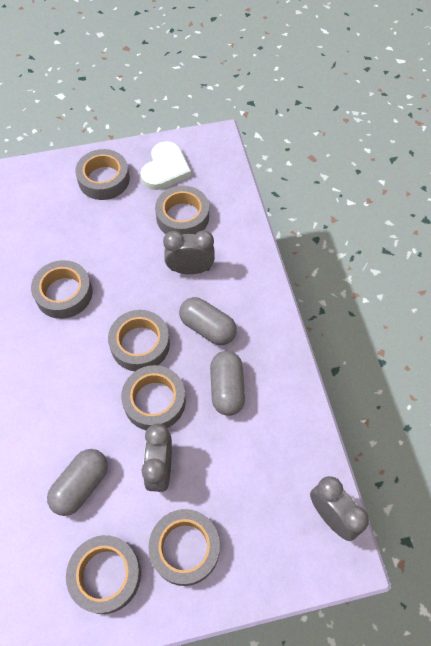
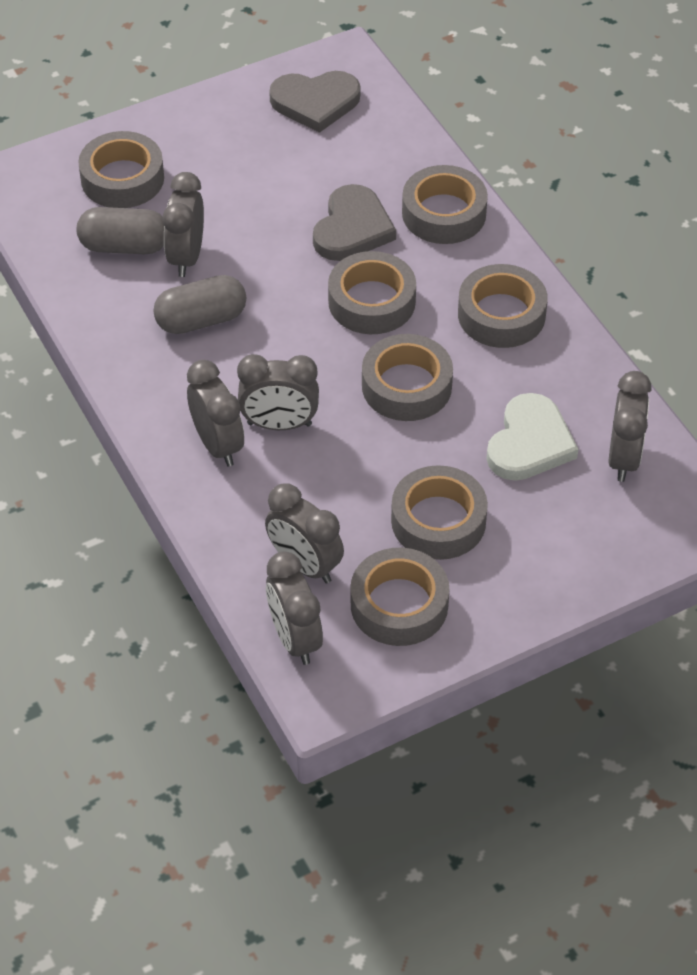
grey capsule: [47,449,108,516] [179,297,237,345] [210,351,245,416] = 3 -> [77,207,164,254] [153,275,246,334] = 2
grey clock: [141,424,172,492] [163,231,215,274] [310,476,369,541] = 3 -> [162,172,204,277] [187,360,244,467] [237,354,319,430] [265,483,344,583] [266,551,323,665] [608,371,652,482] = 6
grey heart: none = 0 -> [269,71,360,133] [313,184,396,261] = 2

